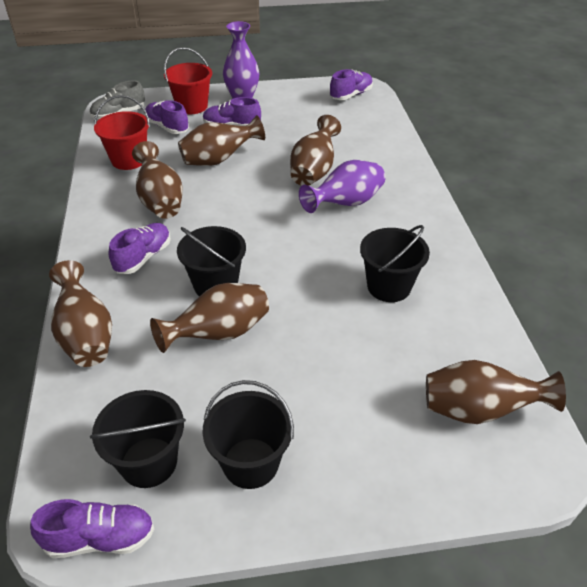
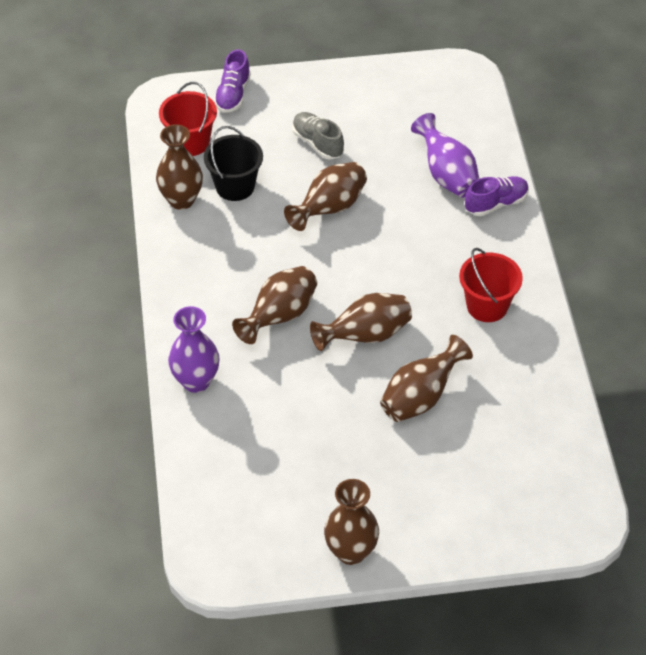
black bucket: [90,390,186,488] [177,226,246,297] [202,380,294,489] [360,225,430,302] = 4 -> [204,126,263,201] = 1
purple shoe: [30,499,154,558] [109,223,171,274] [145,100,189,134] [203,97,261,126] [330,69,373,100] = 5 -> [214,49,251,113] [465,176,529,216] = 2

